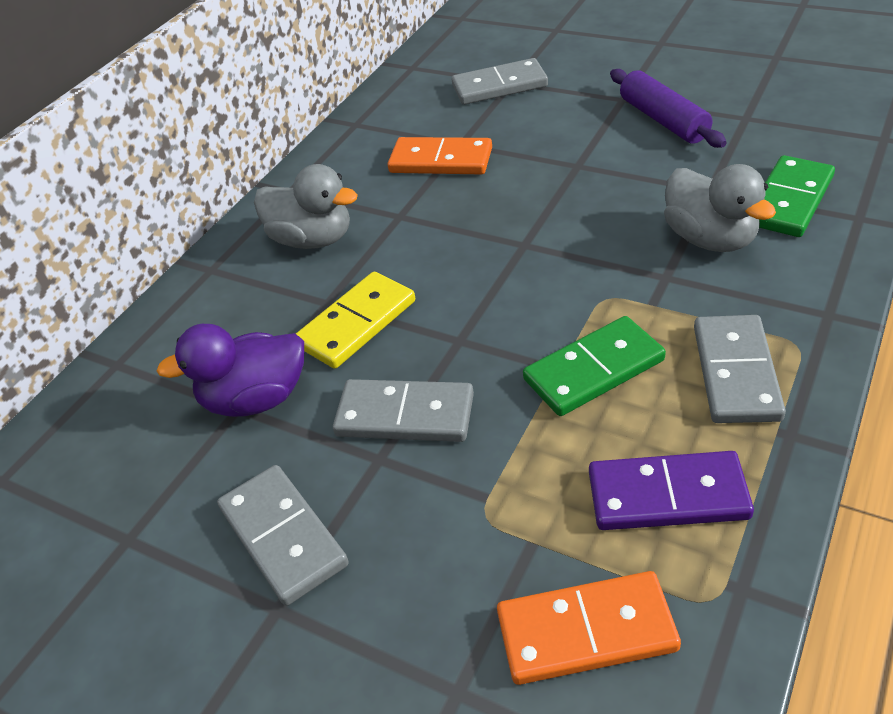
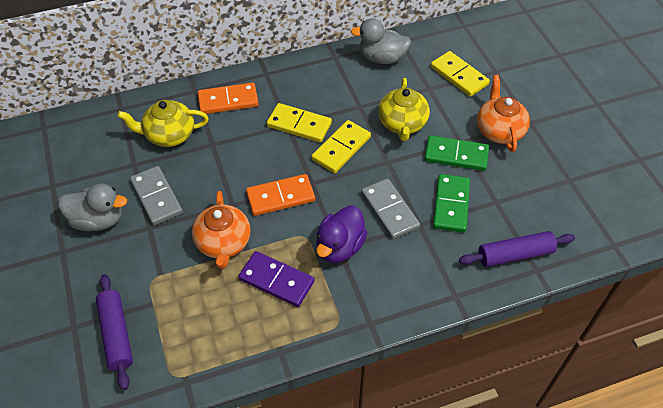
grey domino: [217,465,349,606] [333,379,474,442] [452,58,548,105] [694,315,786,423] = 4 -> [130,166,183,225] [361,178,420,239] = 2
orange teapot: none = 0 -> [192,191,250,269] [477,75,530,152] = 2
purple rolling pin: [610,69,727,148] = 1 -> [96,274,133,390] [459,231,575,267] = 2
yellow domino: [296,272,415,369] = 1 -> [267,103,332,142] [311,120,371,173] [431,51,490,97] = 3
yellow teapot: none = 0 -> [117,100,209,147] [378,78,430,141] = 2

